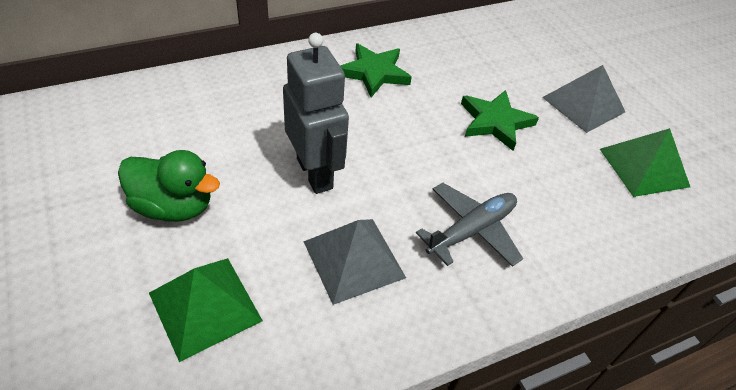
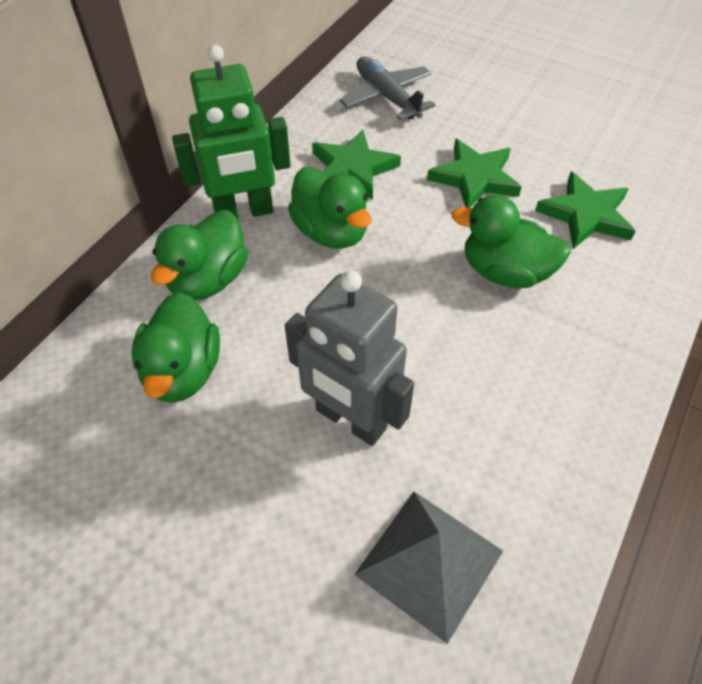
green duck: [118,150,220,222] = 1 -> [132,292,220,403] [151,210,248,300] [288,167,371,249] [451,195,571,288] = 4
green pyramid: [149,258,263,362] [600,128,690,197] = 2 -> none = 0
green robot: none = 0 -> [172,45,291,219] = 1
green star: [340,44,412,97] [461,90,539,151] = 2 -> [312,129,401,200] [427,139,522,208] [535,172,635,249] = 3
grey pyramid: [303,219,406,305] [542,65,625,133] = 2 -> [354,492,503,644] = 1

